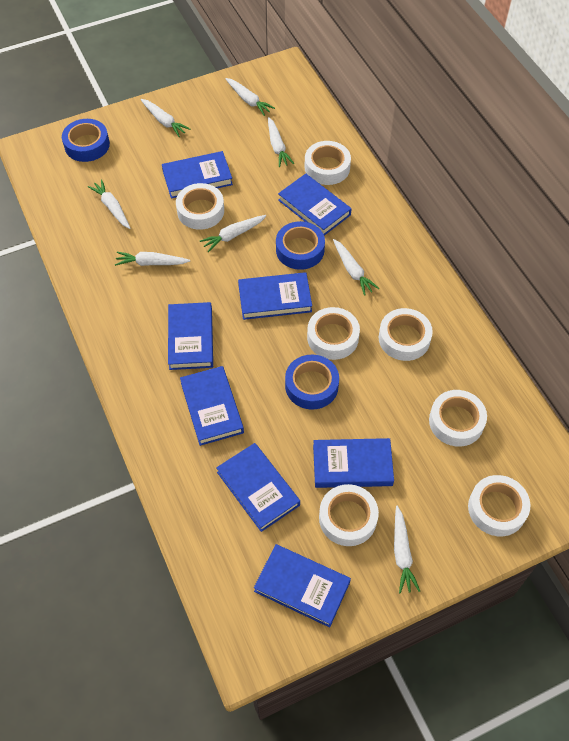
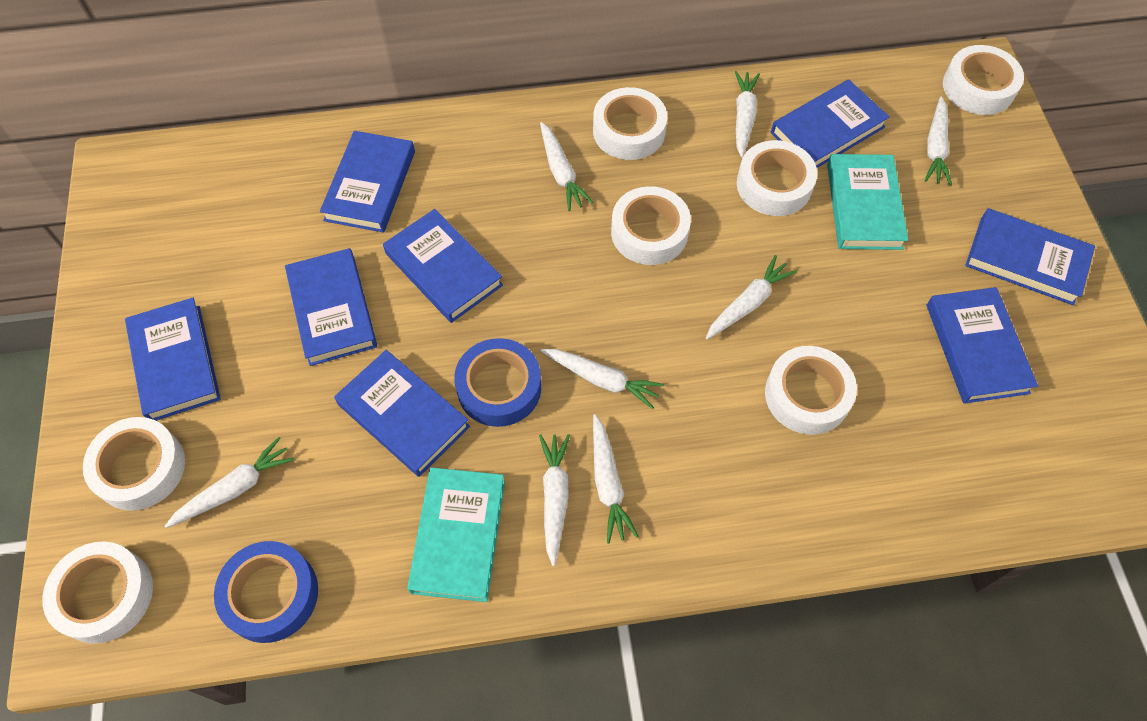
blue tape: [62,119,110,162] [276,221,325,270] [285,355,339,410] = 3 -> [214,541,318,643] [454,338,541,427] = 2
turquoise book: none = 0 -> [407,467,505,602] [827,154,908,250] = 2

